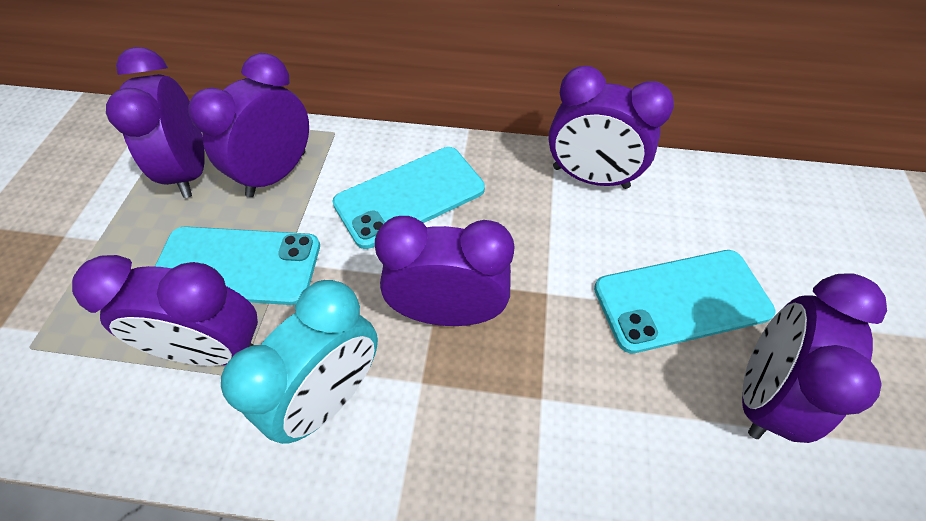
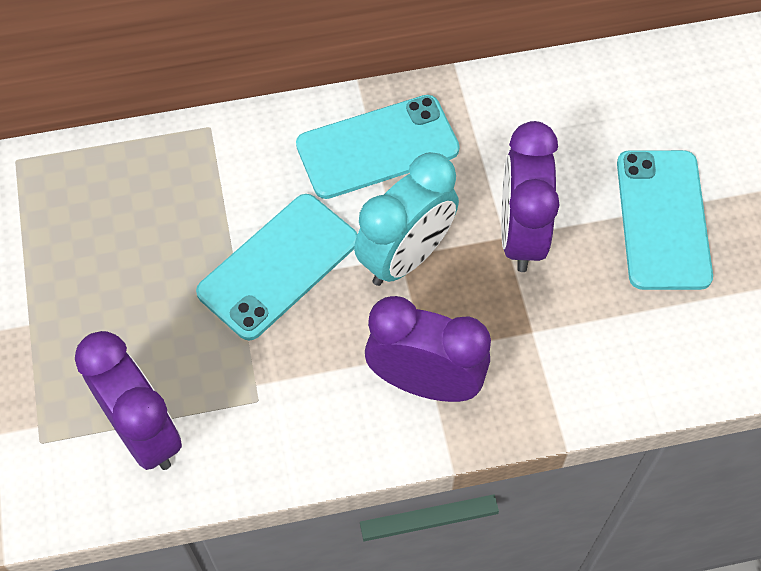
purple clock: [72,255,258,366] [106,47,205,198] [188,53,309,197] [375,216,514,326] [548,66,674,189] [742,273,887,443] = 6 -> [75,331,182,470] [365,296,491,402] [501,121,559,272] = 3

